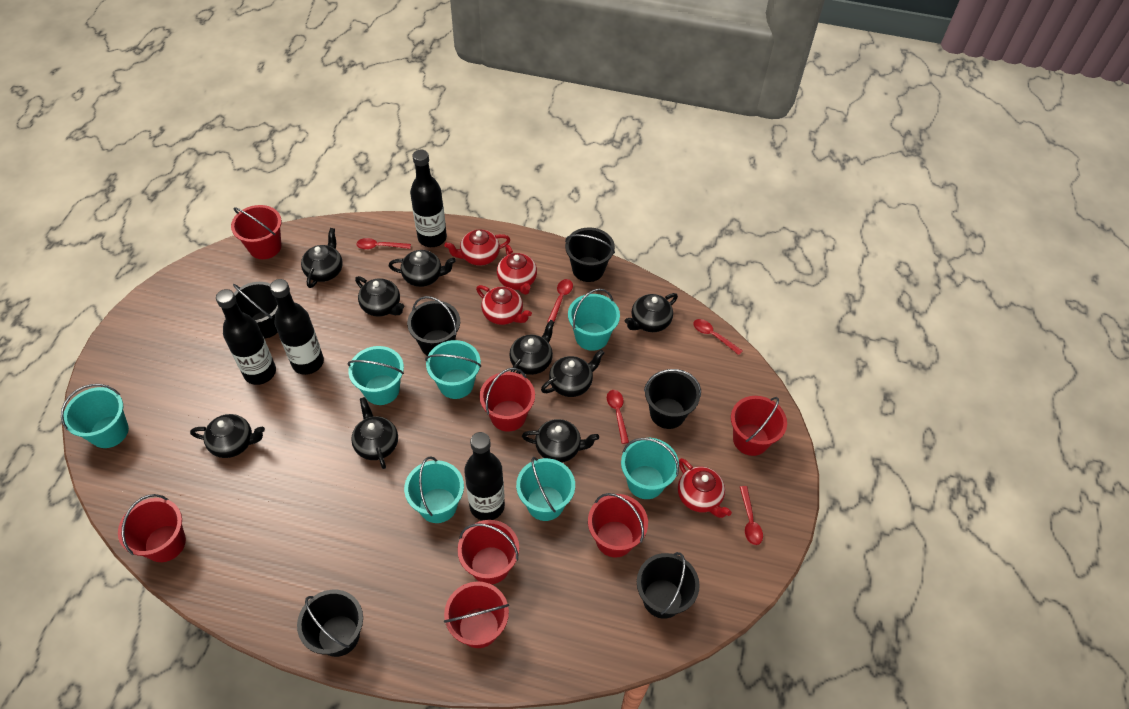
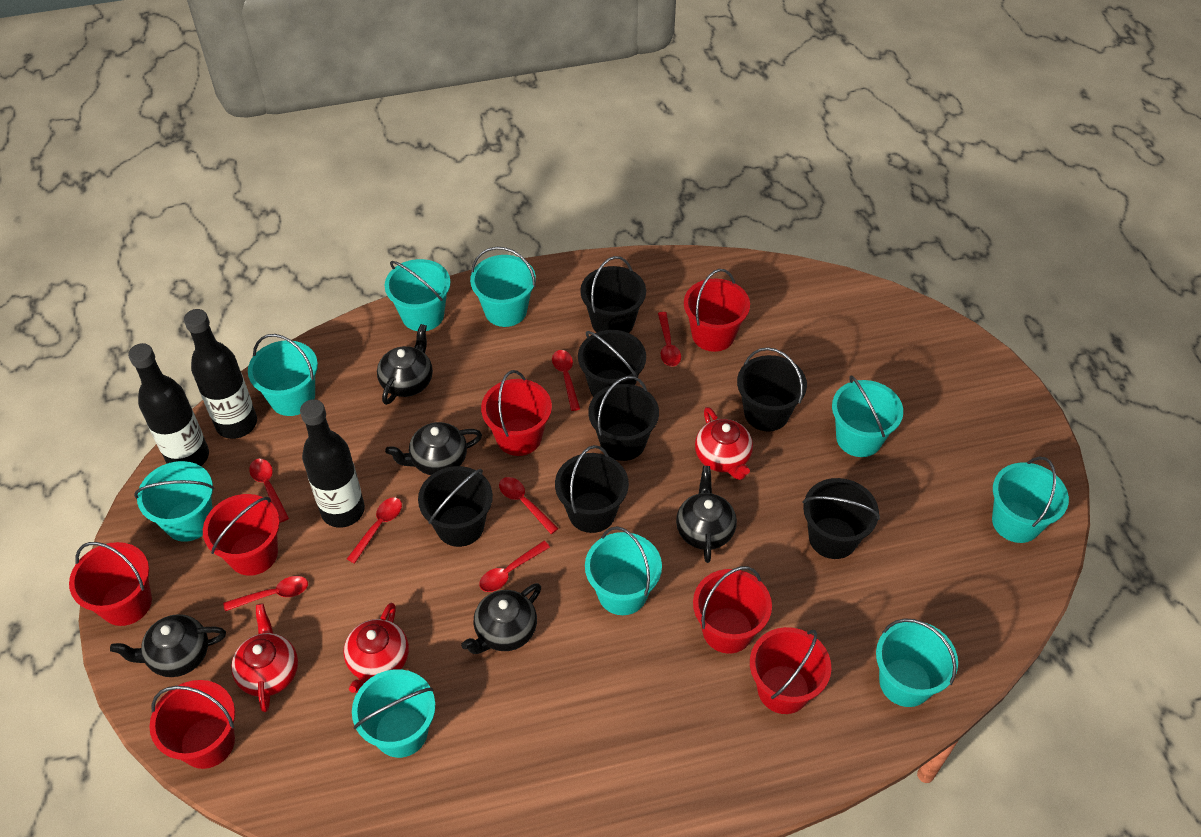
black bottle: [216,289,276,385] [270,279,324,375] [410,150,447,247] [464,432,505,520] = 4 -> [128,343,209,466] [184,309,257,439] [300,399,365,528] = 3
black bucket: [233,282,278,339] [297,590,363,657] [407,296,460,356] [565,228,615,282] [637,552,700,619] [644,369,701,429] = 6 -> [418,466,493,547] [555,445,629,533] [578,330,646,397] [580,256,646,333] [588,376,659,461] [737,347,807,431] [802,478,880,559] = 7
black teapot: [190,414,265,458] [301,228,343,288] [351,397,398,469] [355,276,404,317] [389,250,456,287] [509,320,555,375] [522,419,599,463] [541,349,605,397] [625,293,678,332] = 9 -> [110,614,226,677] [377,324,433,405] [385,422,482,475] [461,583,541,654] [676,466,737,563] = 5
red spoon: [356,238,411,250] [547,279,573,322] [607,390,629,444] [693,319,743,355] [740,486,763,545] = 5 -> [223,576,308,611] [249,459,289,522] [347,497,402,564] [479,541,550,592] [499,477,559,534] [552,350,580,411] [658,312,681,367] = 7
red teapot: [444,229,510,266] [476,285,532,325] [497,245,537,295] [678,458,732,518] = 4 -> [231,604,298,712] [344,603,409,693] [695,407,753,480] = 3
turquoise bucket: [61,384,129,448] [348,346,404,405] [404,456,464,523] [425,340,481,399] [516,457,575,521] [568,289,620,351] [621,438,679,499] = 7 -> [134,461,214,542] [248,334,318,416] [352,669,436,758] [385,259,450,331] [470,247,536,327] [585,526,662,615] [832,376,903,457] [876,618,958,707] [992,457,1069,543] = 9

